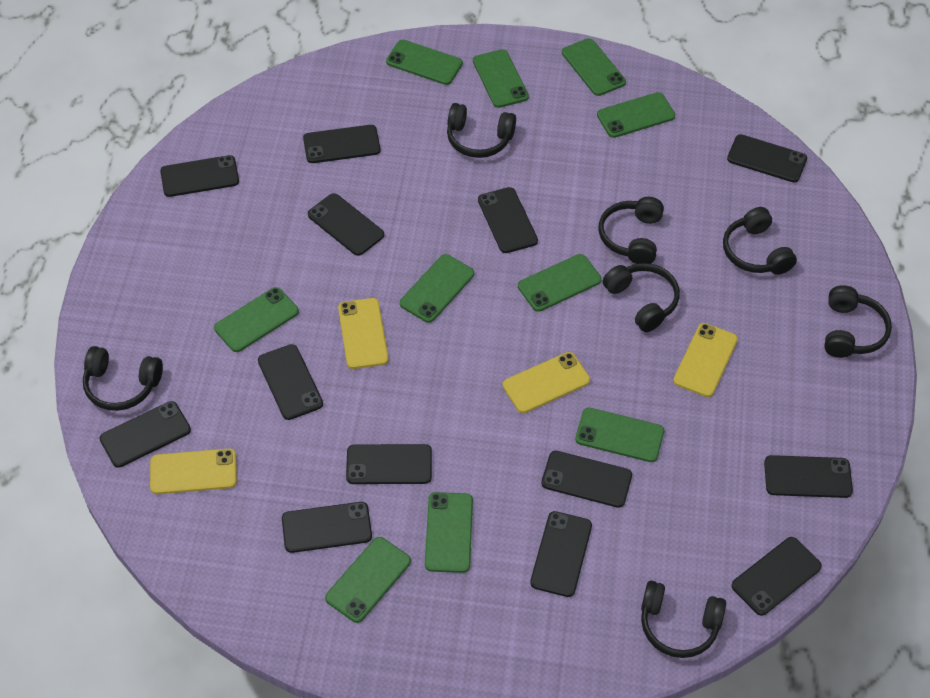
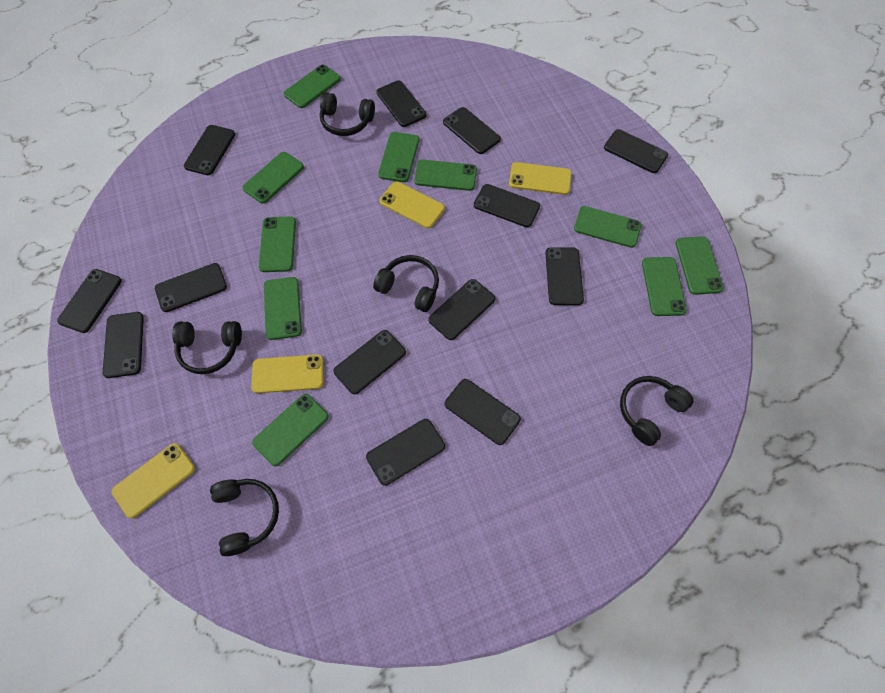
black headphones: [83,346,163,411] [447,103,516,158] [599,197,664,264] [603,263,680,332] [641,581,726,658] [723,207,797,275] [824,285,892,358] = 7 -> [172,321,242,374] [210,479,279,556] [320,92,375,136] [373,255,439,312] [620,376,694,446] = 5

